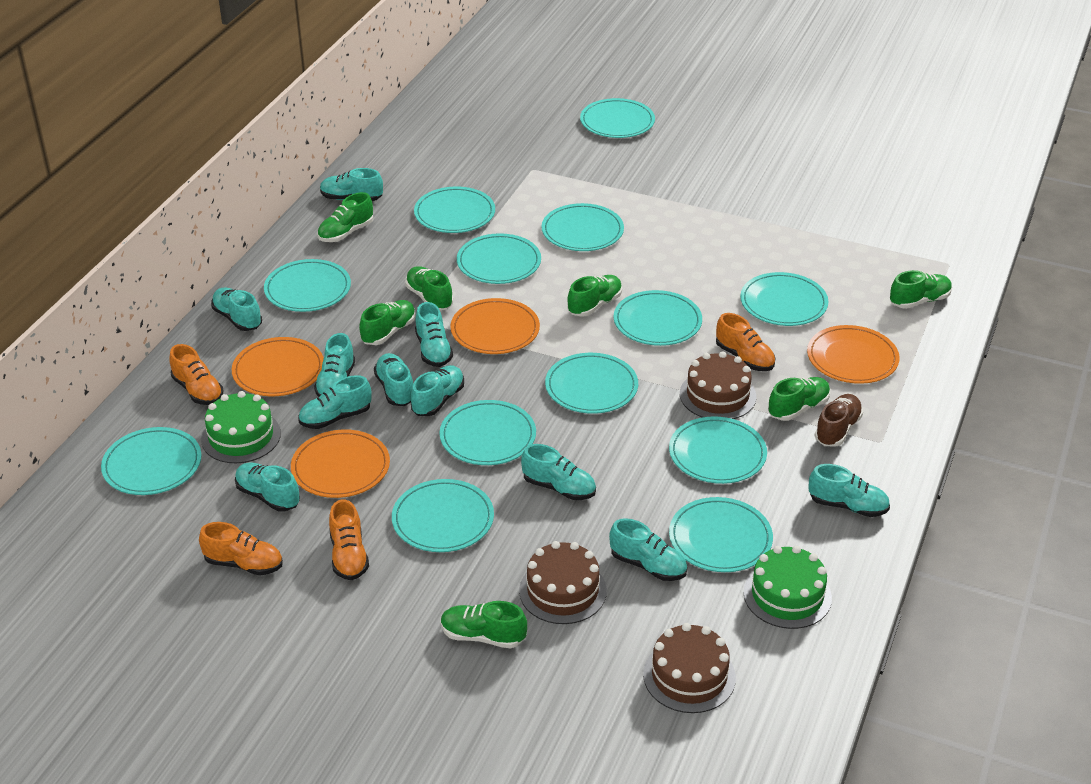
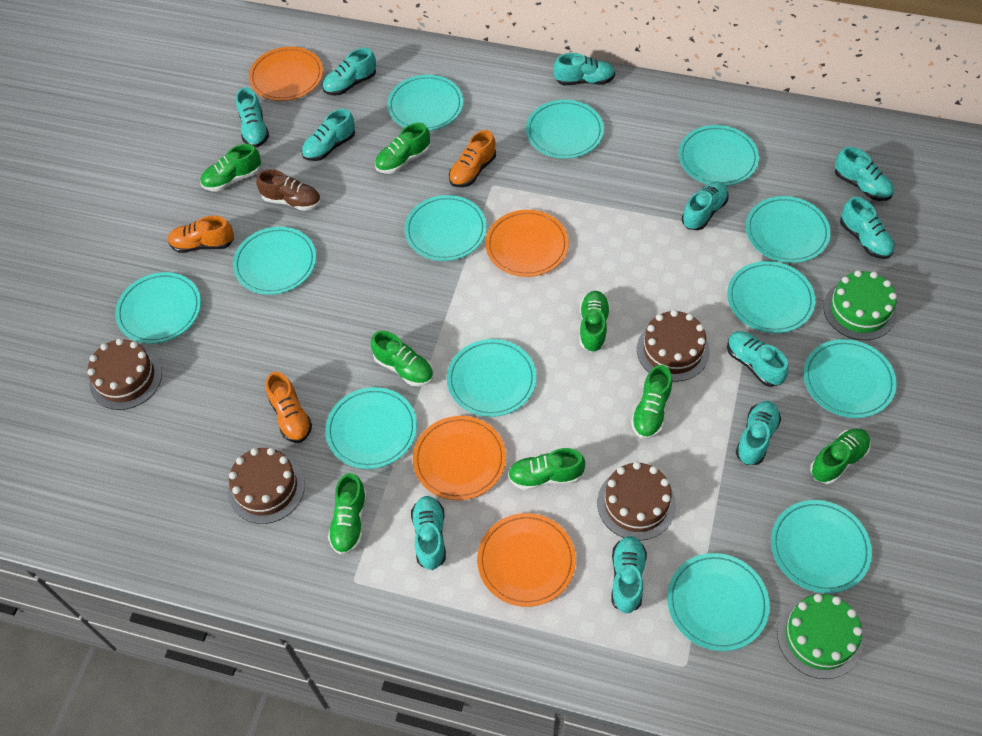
brown cake: [519,541,607,624] [643,623,736,713] [680,351,756,419] = 3 -> [88,338,162,410] [228,448,305,524] [597,462,676,541] [637,310,710,382] = 4
green shoe: [317,192,373,242] [359,300,416,345] [405,266,453,310] [441,601,527,649] [568,275,622,317] [768,377,830,421] [890,270,952,309] = 7 -> [200,144,261,191] [328,473,367,555] [371,331,433,386] [375,123,430,174] [508,448,585,490] [579,291,610,352] [631,365,672,439] [810,428,871,484] = 8
orange shoe: [169,344,223,405] [199,522,283,575] [329,499,369,580] [716,313,775,371] = 4 -> [168,216,234,253] [266,372,312,443] [449,130,496,187] = 3

